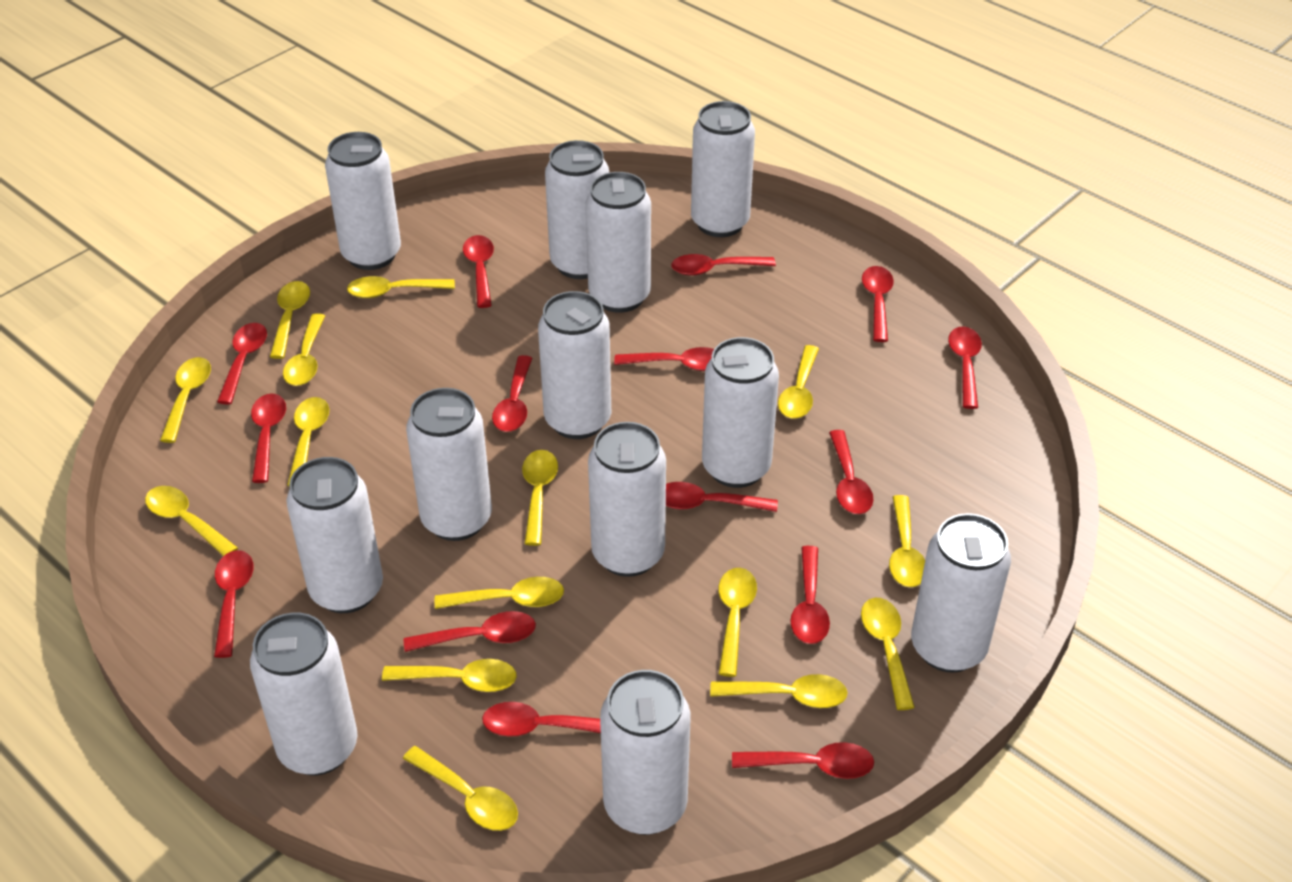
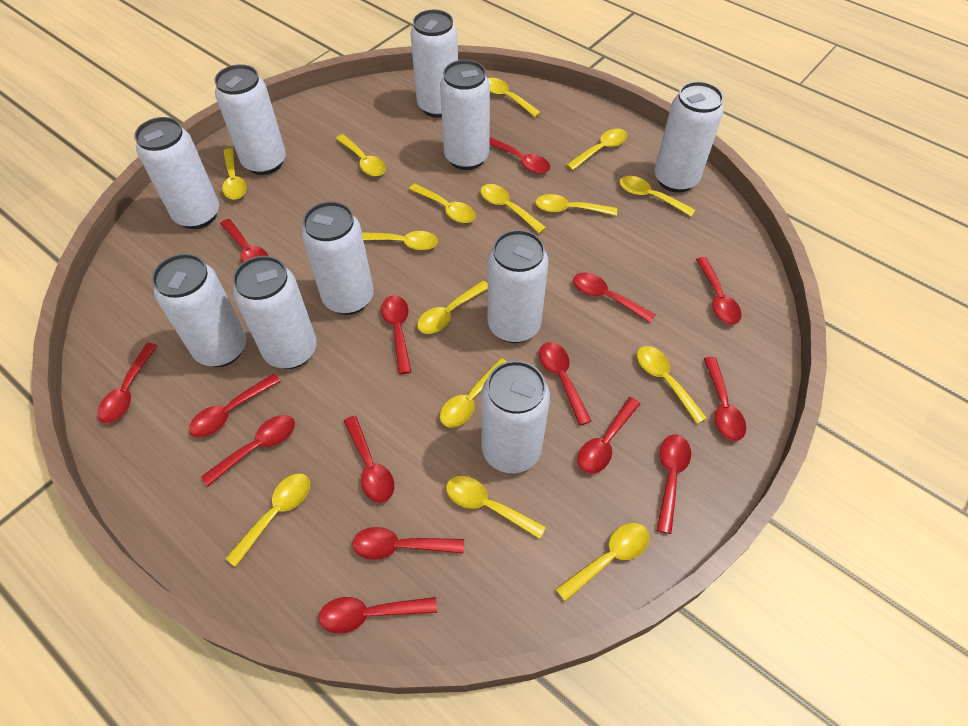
white can: [250,612,358,775] [286,457,383,613] [325,132,401,270] [406,388,492,541] [538,291,611,439] [545,140,609,279] [585,172,651,313] [588,422,666,577] [600,670,690,835] [691,101,755,237] [702,337,779,488] [911,513,1011,673] = 12 -> [134,117,219,229] [152,254,247,367] [215,64,286,175] [233,256,317,369] [302,201,374,315] [410,9,458,118] [440,60,490,170] [481,361,550,473] [487,230,549,343] [654,81,724,193] = 10

